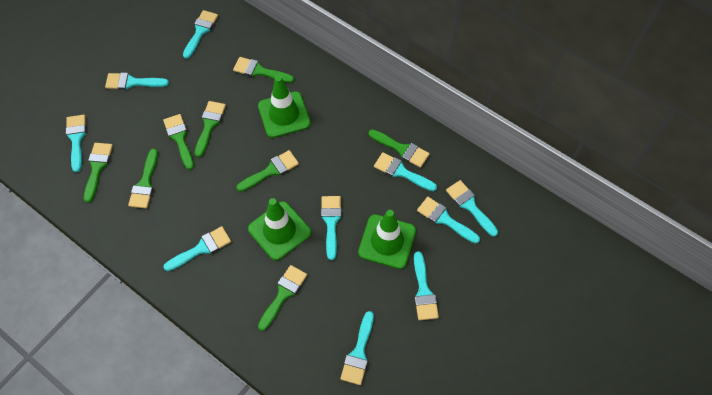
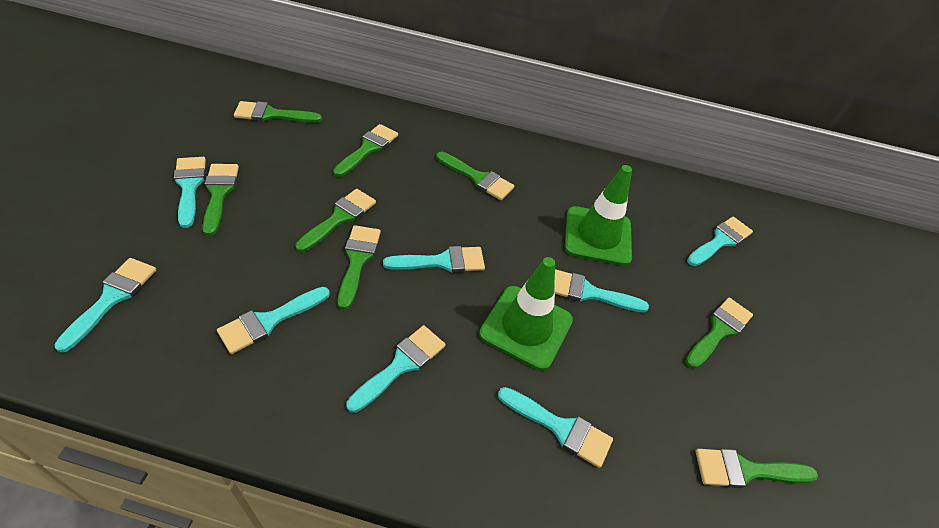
green traffic cone: [248,198,311,261] [258,76,311,138] [358,210,416,269] = 3 -> [479,257,573,371] [565,165,632,266] = 2
turquoise brush: [66,115,86,172] [105,73,169,90] [163,226,231,271] [183,10,218,59] [321,196,342,260] [340,311,374,385] [374,152,437,191] [414,251,439,320] [417,197,480,244] [446,180,498,237] = 10 -> [54,258,156,353] [174,157,206,228] [217,287,330,354] [346,325,446,413] [383,246,485,273] [498,387,613,468] [554,269,649,312] [687,217,753,266] = 8

